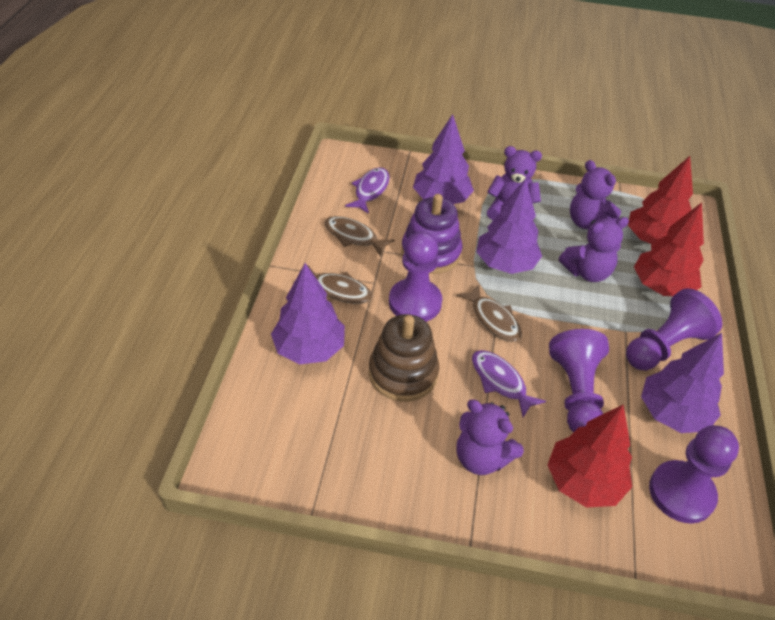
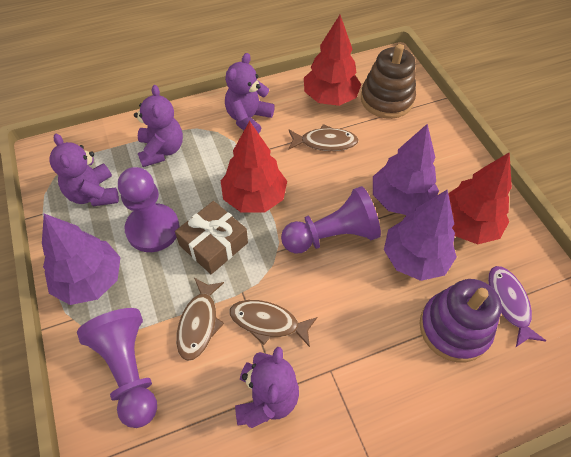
brown gift: none = 0 -> [175,201,248,274] = 1
purple fish: [345,168,390,214] [472,350,546,418] = 2 -> [488,266,546,347] = 1
purple pawn: [389,231,442,322] [549,329,609,433] [626,288,722,370] [649,425,739,524] = 4 -> [77,308,157,428] [118,167,180,252] [281,186,381,254] = 3
purple tree: [271,263,345,364] [413,114,474,204] [476,178,542,274] [641,333,724,433] = 4 -> [42,214,121,305] [373,124,439,215] [384,190,457,281] = 3

